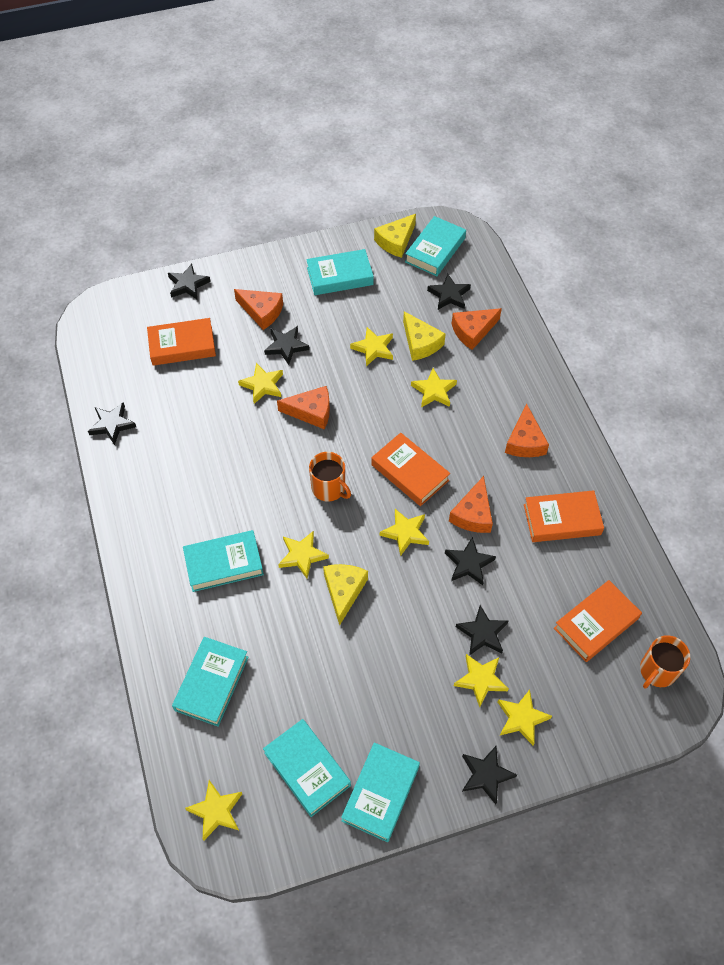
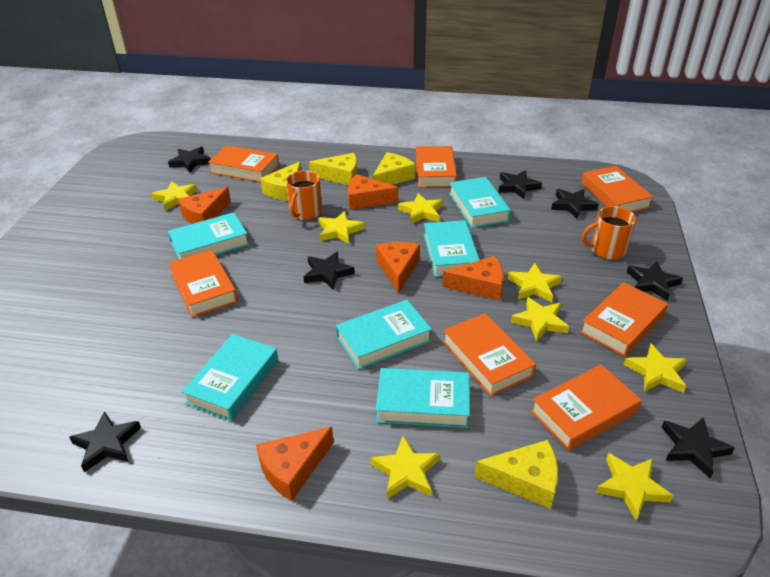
orange book: [147,318,216,366] [371,433,450,506] [524,490,604,542] [554,580,642,662] = 4 -> [168,250,238,317] [208,145,279,182] [416,146,457,188] [443,313,536,396] [531,364,642,451] [580,282,668,357] [581,166,654,212] = 7
yellow cheese: [323,564,368,626] [374,214,416,258] [403,311,446,361] = 3 -> [260,161,301,201] [309,153,357,185] [372,152,416,185] [475,440,558,509] = 4

